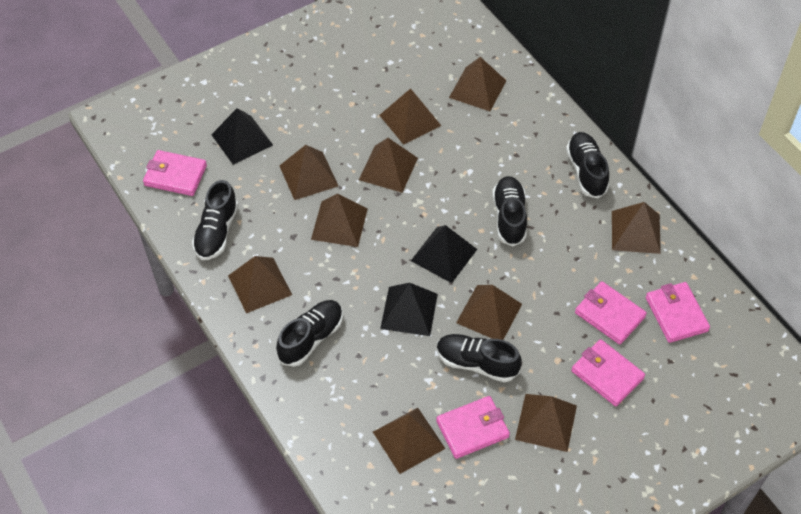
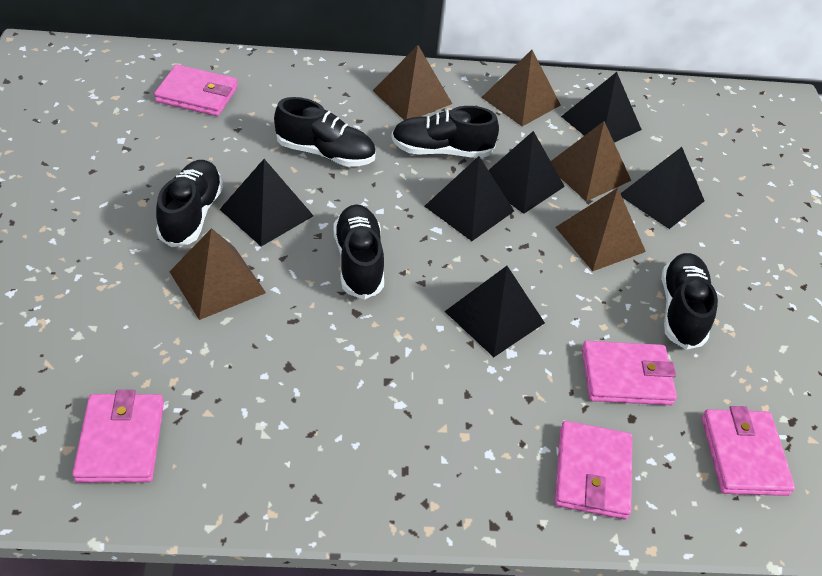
black pyramid: [211,108,273,165] [380,283,438,336] [411,225,477,283] = 3 -> [219,159,313,246] [424,156,514,241] [444,266,545,357] [488,131,565,214] [561,72,642,143] [621,147,704,229] = 6
brown pyramid: [228,256,292,313] [279,145,338,200] [311,194,368,247] [359,138,418,193] [373,408,446,474] [379,88,441,145] [449,57,506,111] [456,285,522,340] [515,394,577,452] [612,202,661,254] = 10 -> [169,228,266,320] [373,45,452,120] [481,50,561,126] [551,121,631,201] [555,188,646,271] = 5

